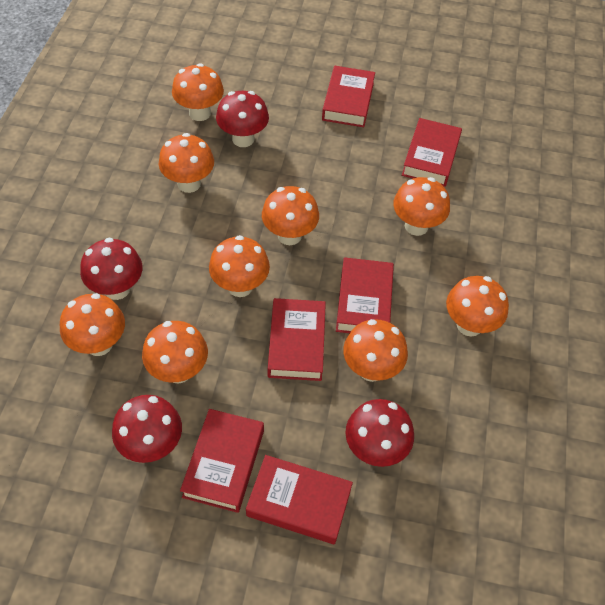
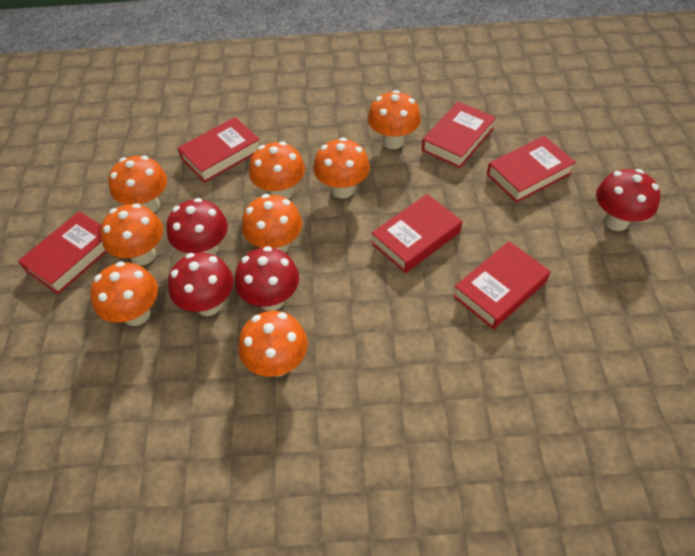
orange mushroom: [60,293,125,356] [142,321,208,383] [159,133,214,193] [172,63,224,121] [209,235,270,297] [262,186,319,245] [343,319,408,382] [393,177,450,236] [446,276,509,336] = 9 -> [90,261,158,326] [100,203,163,266] [108,155,167,213] [238,311,308,377] [242,194,302,253] [249,141,305,199] [314,137,370,199] [368,90,421,149] = 8

